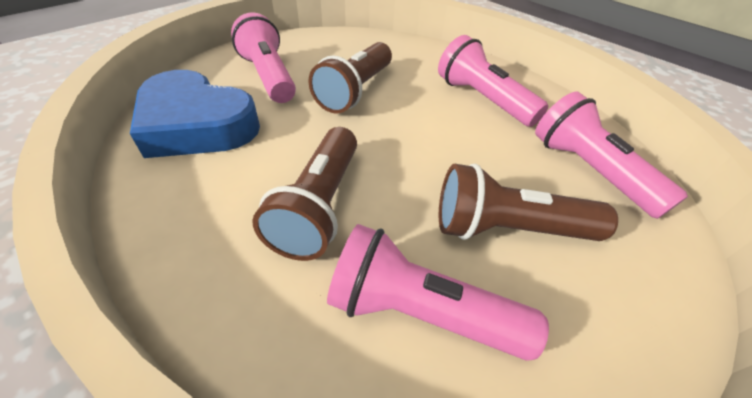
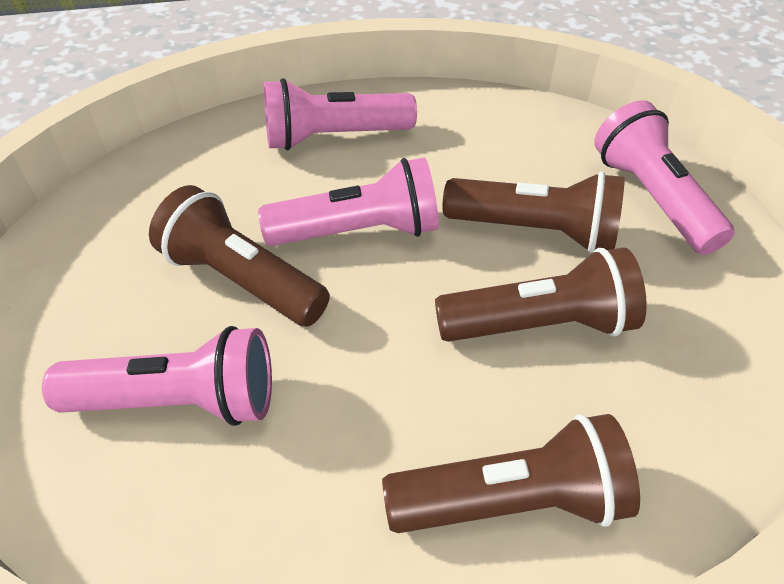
blue heart: [130,70,260,158] = 1 -> none = 0
brown flashlight: [252,127,357,261] [308,42,392,113] [439,164,618,241] = 3 -> [149,185,330,327] [382,414,640,533] [435,248,647,342] [442,172,625,252] = 4

